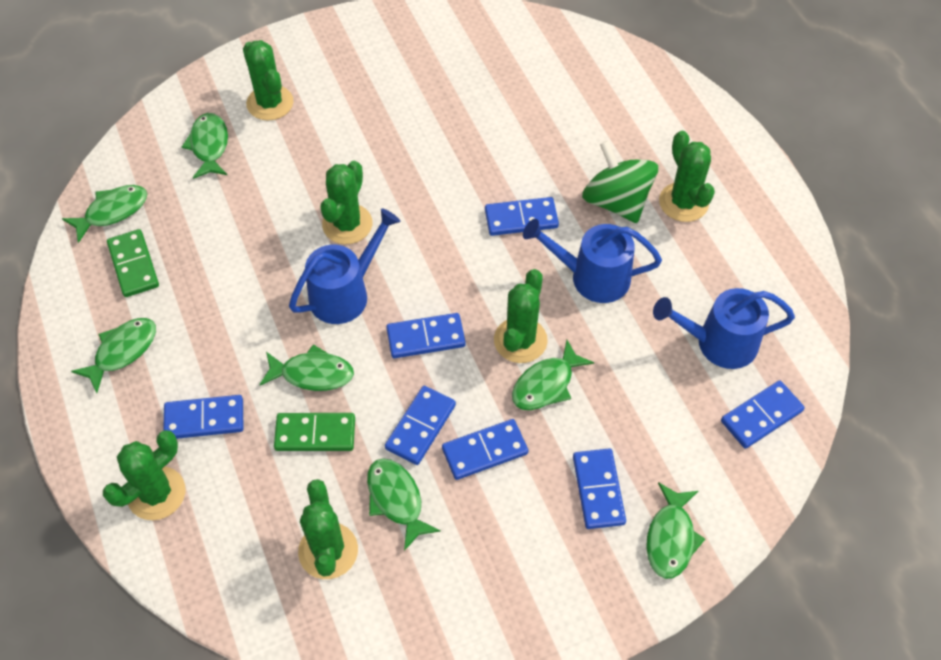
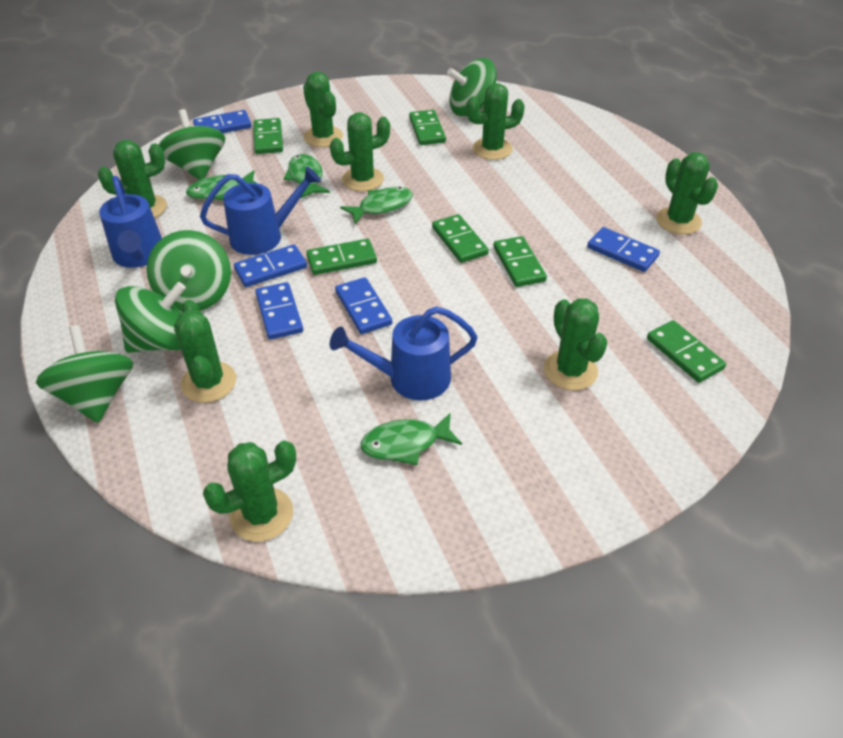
blue domino: [163,395,243,439] [385,386,456,465] [386,313,466,358] [442,419,528,480] [485,197,559,236] [573,449,626,529] [721,380,805,449] = 7 -> [193,110,252,133] [234,245,307,287] [255,282,303,339] [335,277,392,334] [587,227,660,272] = 5
green cactus: [103,430,185,520] [243,40,293,121] [298,479,358,579] [320,161,372,244] [494,269,548,363] [659,131,715,222] = 6 -> [98,140,167,218] [174,300,236,403] [203,440,296,542] [303,72,343,147] [330,112,390,191] [466,83,525,160] [544,298,607,390] [656,152,718,234] = 8
green domino: [107,229,159,297] [274,413,355,451] = 2 -> [253,118,283,154] [306,239,377,275] [409,110,446,145] [432,214,489,263] [493,236,547,287] [647,320,726,383] = 6
green fish: [62,185,147,243] [71,318,156,393] [182,113,228,179] [259,344,354,391] [367,458,441,551] [512,340,594,410] [646,482,705,579] = 7 -> [186,170,256,200] [283,154,330,198] [340,187,413,224] [360,412,462,465] = 4
green spinning top: [582,141,658,223] = 1 -> [36,325,133,423] [115,282,186,353] [147,230,231,311] [159,109,225,180] [447,58,497,116] = 5

